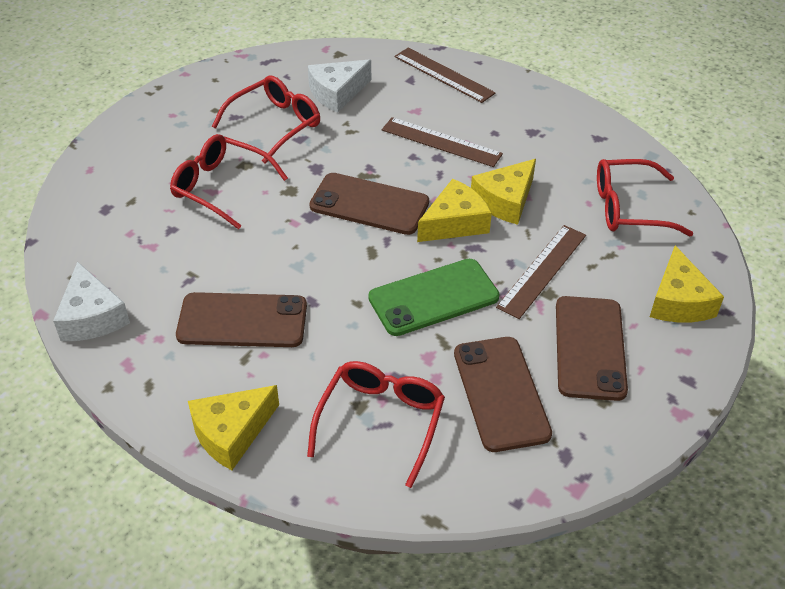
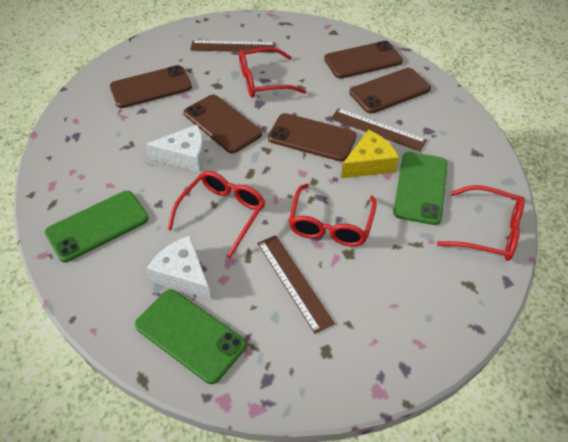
brown phone: [176,292,307,347] [309,173,429,235] [454,337,552,452] [556,296,628,401] = 4 -> [110,65,192,108] [184,94,262,153] [268,113,357,162] [324,41,403,79] [349,68,431,114] = 5
green phone: [368,259,500,336] = 1 -> [45,191,149,262] [135,289,246,384] [393,152,448,225] = 3
yellow cheese: [188,385,279,470] [417,179,492,242] [471,159,536,225] [650,246,724,322] = 4 -> [341,130,399,178] = 1

